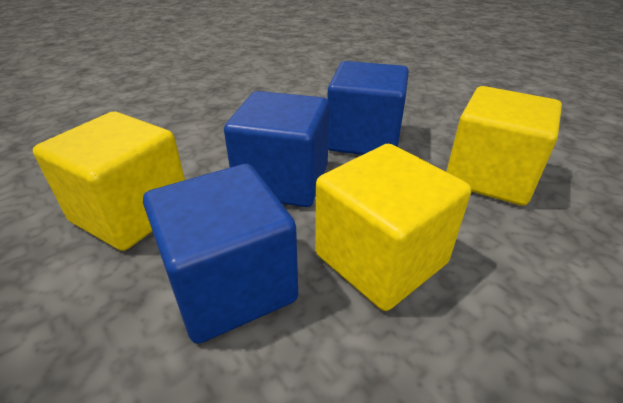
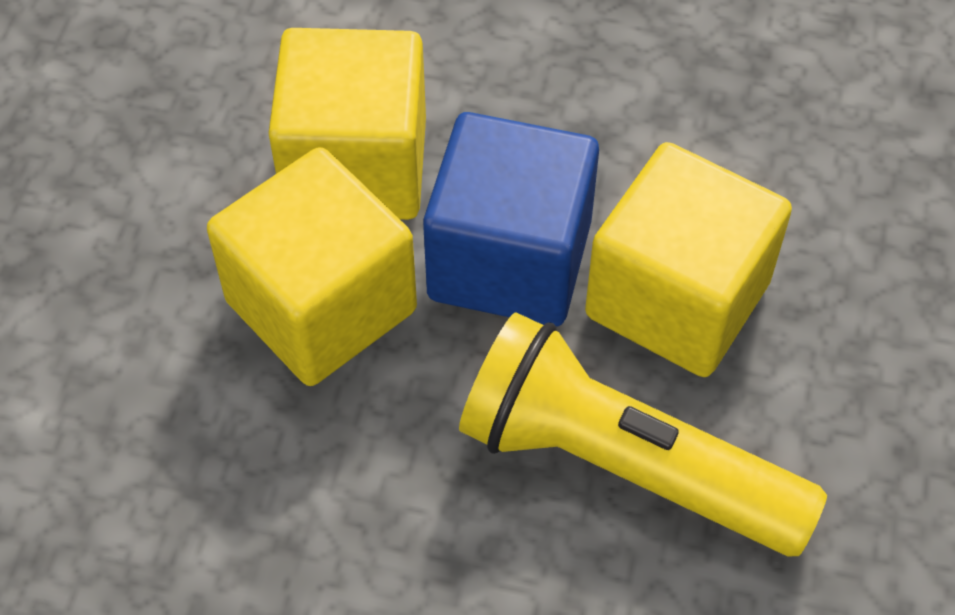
blue cube: [143,164,298,344] [224,91,329,207] [327,61,409,155] = 3 -> [423,112,599,326] = 1
yellow flashlight: none = 0 -> [459,312,827,556] = 1

